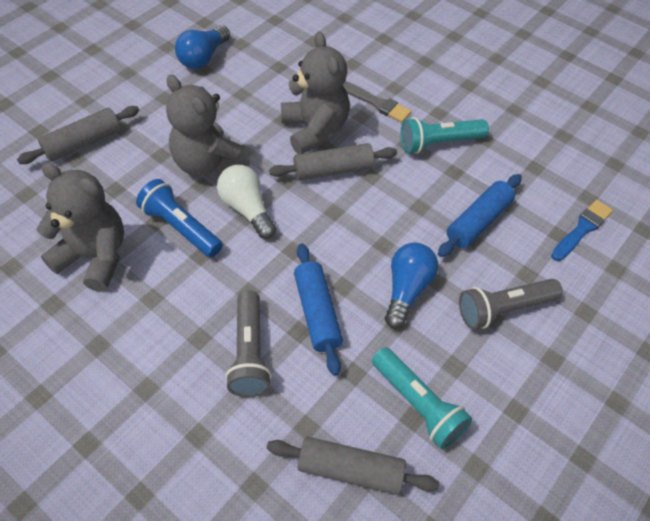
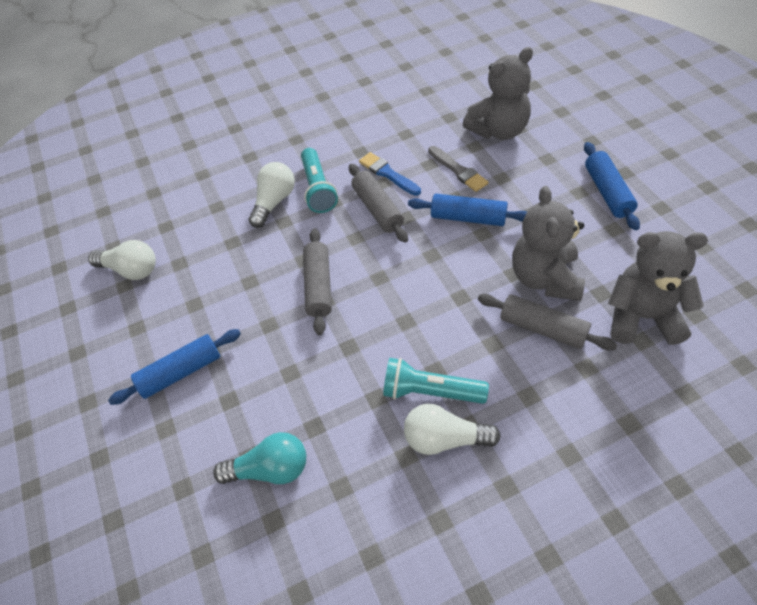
blue flashlight: [136,179,223,258] = 1 -> none = 0
blue light bulb: [175,25,230,69] [385,242,438,329] = 2 -> none = 0
blue rolling pin: [294,243,343,376] [438,174,522,257] = 2 -> [108,329,241,405] [408,194,527,226] [584,142,640,230] = 3
grey flashlight: [225,290,272,397] [459,279,563,329] = 2 -> none = 0
turquoise light bulb: none = 0 -> [213,432,306,484] = 1
white light bulb: [217,165,276,239] = 1 -> [88,240,156,280] [249,162,295,228] [404,404,501,455] = 3

